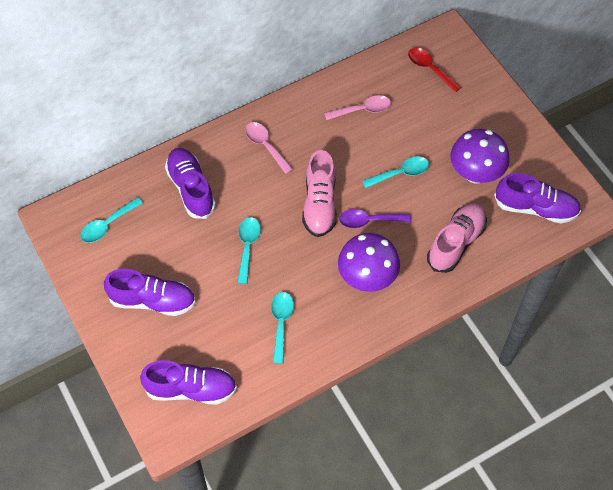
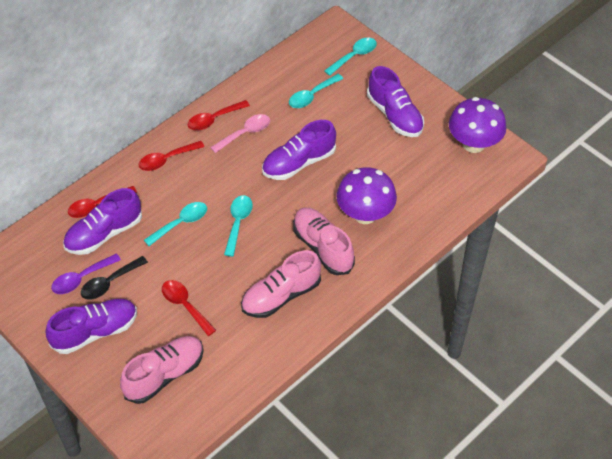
black spoon: none = 0 -> [81,256,148,300] = 1
pink shoe: [302,150,337,237] [427,203,487,273] = 2 -> [120,336,204,404] [241,250,321,318] [293,207,355,275] = 3
pink spoon: [245,122,293,174] [324,95,391,120] = 2 -> [210,114,270,153] = 1
red spoon: [408,47,461,92] = 1 -> [68,186,137,218] [139,141,204,171] [162,280,216,336] [188,100,250,131] = 4

